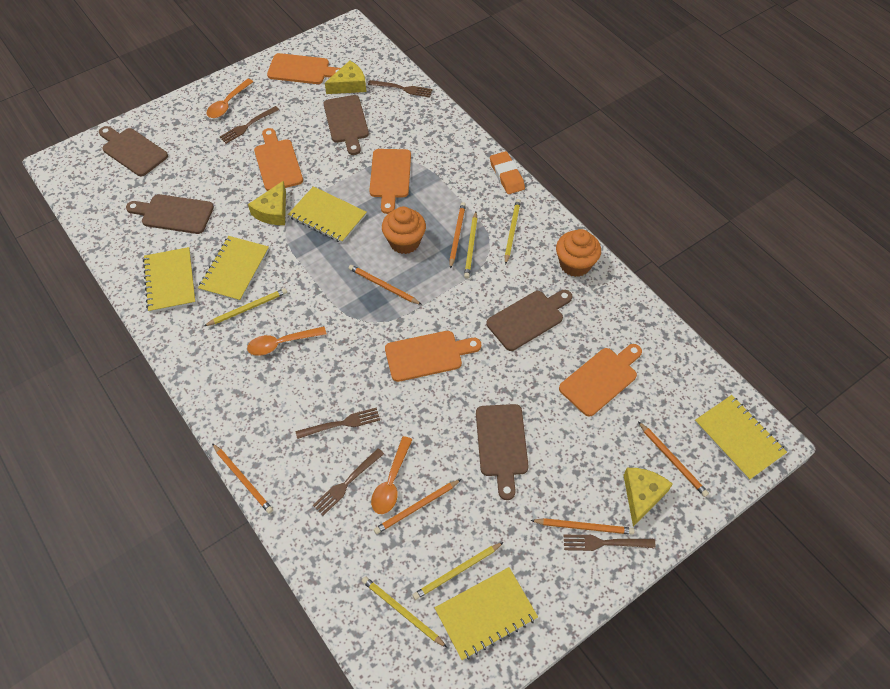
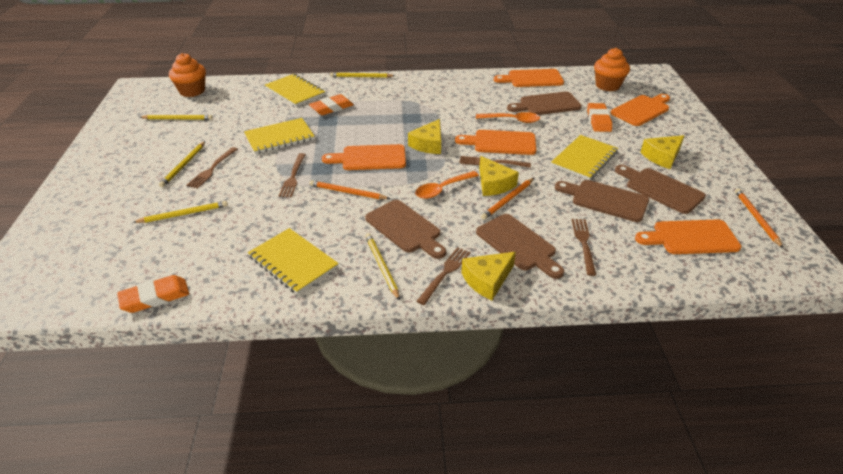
orange eraser: [490,151,525,194] = 1 -> [117,275,189,313] [309,94,354,115] [587,103,612,132] = 3
orange pencil: [212,443,273,514] [349,265,422,305] [374,479,462,534] [449,202,466,269] [530,518,635,535] [638,421,709,497] = 6 -> [309,180,390,199] [481,178,534,220] [735,189,783,248] = 3
orange spoon: [207,79,253,118] [247,326,327,356] [371,436,413,514] = 3 -> [415,171,479,199] [476,112,540,123] = 2
yellow cheese: [248,181,286,225] [325,61,366,94] [623,468,673,527] = 3 -> [408,119,441,154] [461,252,516,300] [479,156,519,196] [641,135,684,169] = 4
yellow notebook: [143,247,196,313] [198,236,269,302] [288,186,367,243] [435,567,538,660] [695,395,787,481] = 5 -> [244,118,314,154] [248,228,339,294] [265,74,325,106] [551,135,618,180] = 4

